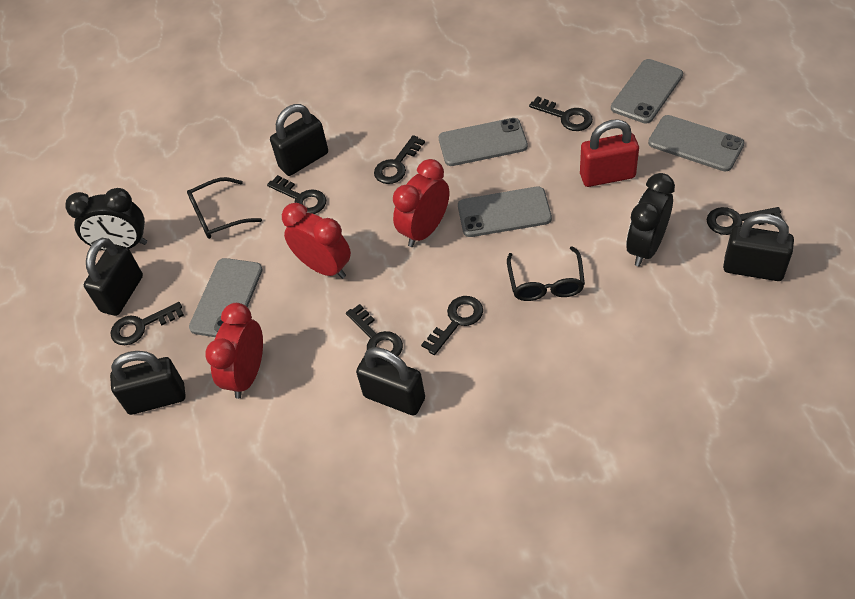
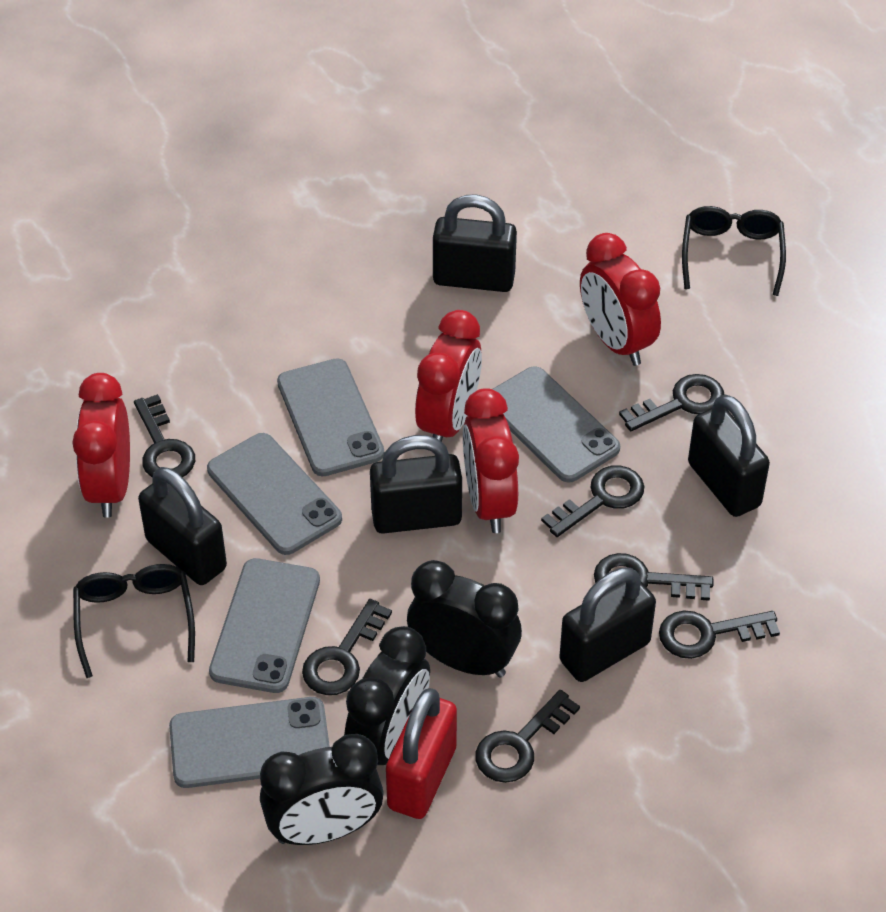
black clock: [65,188,147,251] [626,173,675,266] = 2 -> [260,734,384,845] [344,626,430,765] [407,560,522,677] = 3
red clock: [205,303,263,399] [282,203,351,279] [393,159,449,247] = 3 -> [72,373,130,518] [415,310,482,442] [463,388,519,533] [580,233,661,366] = 4

